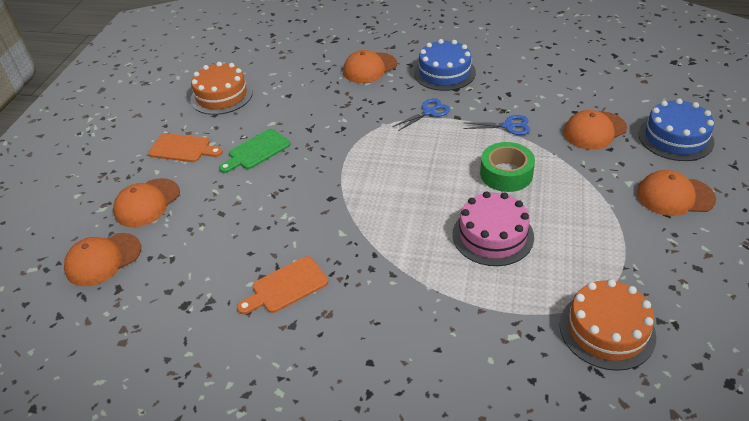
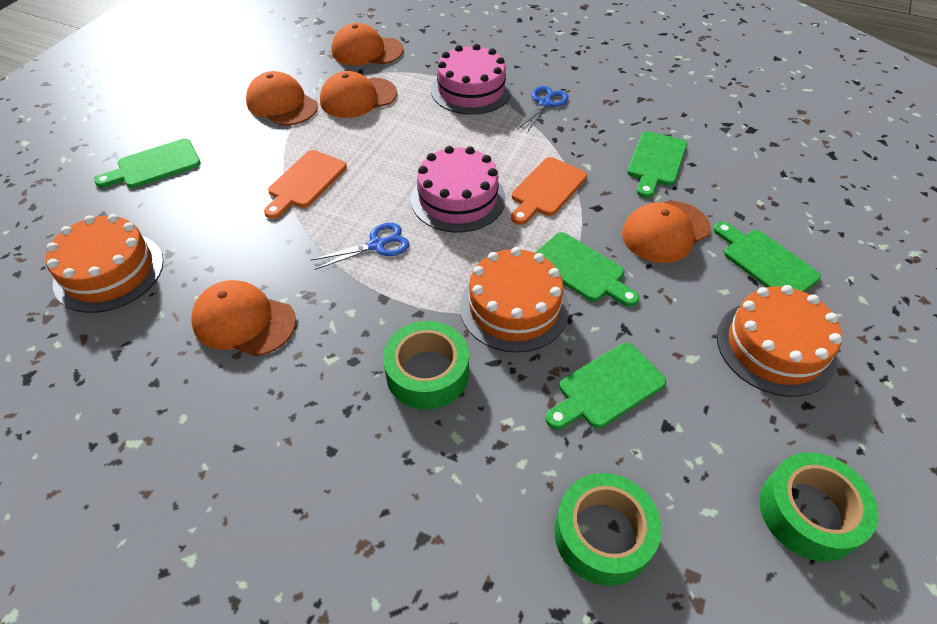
blue cake: [414,39,476,91] [638,99,715,161] = 2 -> none = 0
green cutting board: [219,129,290,173] = 1 -> [94,139,201,188] [535,232,639,307] [546,343,666,430] [627,131,687,198] [713,222,821,292] = 5
green tape: [480,142,535,192] = 1 -> [383,321,469,410] [554,473,662,586] [760,452,878,562] = 3
orange cake: [190,62,253,115] [560,279,656,371] = 2 -> [46,214,164,313] [460,247,569,353] [717,285,842,397] = 3
pink cake: [452,191,534,266] = 1 -> [411,146,506,233] [431,44,512,115] = 2

